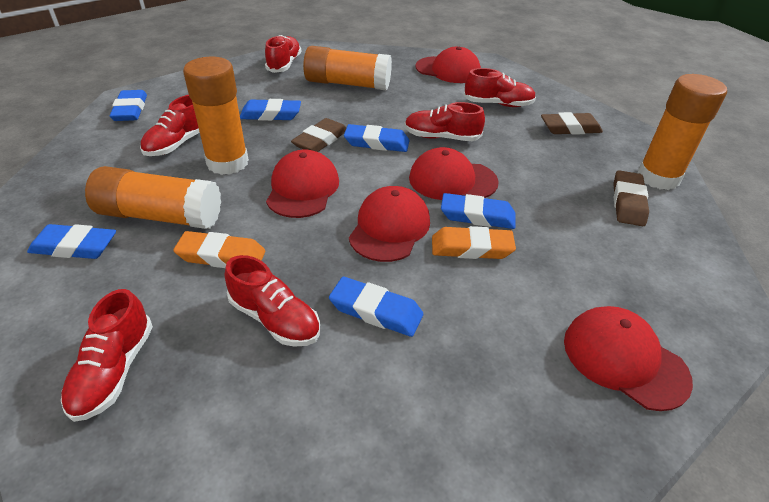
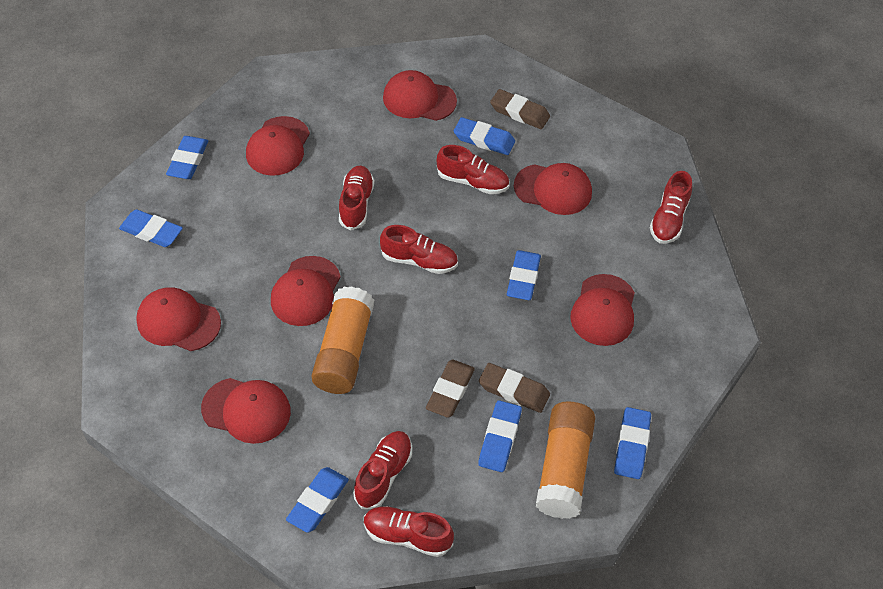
blue eraser: [27,224,116,259] [109,90,147,121] [240,99,301,121] [329,277,423,337] [344,124,410,152] [441,193,515,229] = 6 -> [119,209,183,247] [166,136,208,179] [286,467,349,533] [454,117,515,155] [478,400,522,472] [507,250,541,300] [614,407,651,479] = 7
orange eraser: [173,231,265,268] [432,226,516,259] = 2 -> none = 0
orange glue stick: [85,166,221,229] [183,57,249,175] [303,46,392,90] [638,74,727,190] = 4 -> [311,286,374,394] [536,401,595,519] = 2
red cap: [266,149,339,218] [349,186,430,262] [409,147,499,200] [415,47,481,83] [564,306,693,411] = 5 -> [136,287,221,351] [201,378,291,444] [246,116,310,176] [271,256,341,326] [383,70,457,121] [514,163,592,215] [570,274,635,346] = 7

